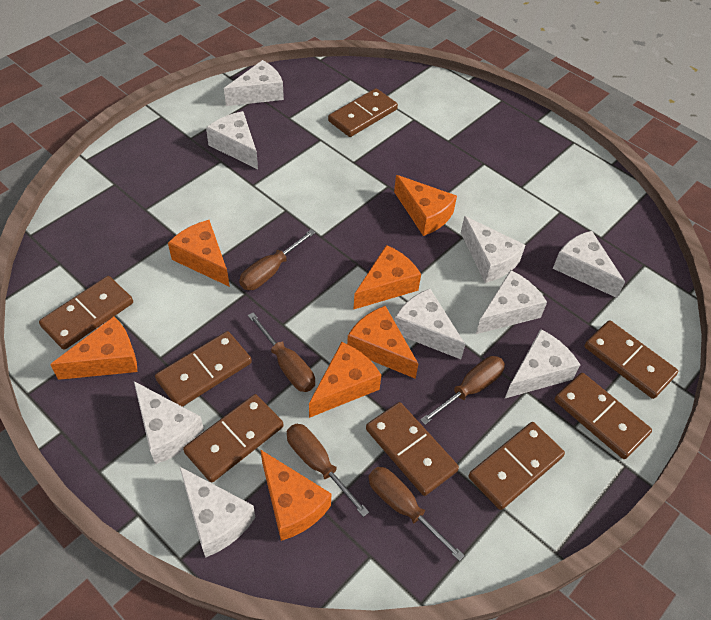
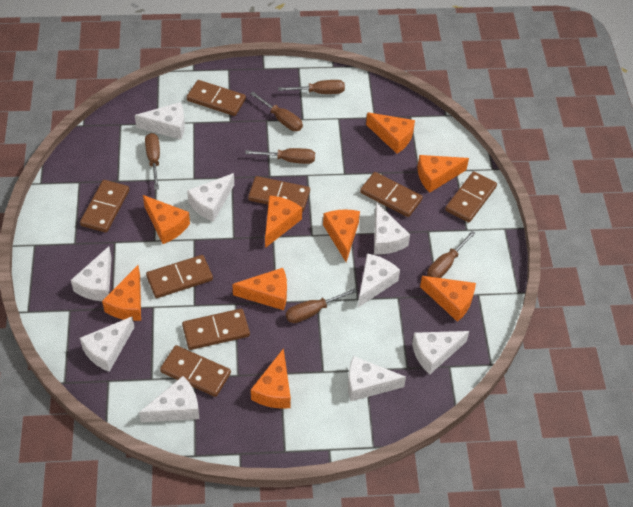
brown screwdriver: [239,229,316,290] [248,312,315,392] [287,424,369,517] [368,467,465,561] [420,356,505,425] = 5 -> [145,133,160,190] [245,148,315,164] [250,92,303,131] [278,80,345,94] [286,288,357,323] [427,231,476,278] = 6
orange cheese: [50,316,137,380] [168,220,230,287] [260,449,331,541] [309,342,381,418] [347,306,418,379] [353,245,421,310] [394,175,457,236] = 7 -> [102,265,141,321] [143,195,190,244] [232,268,287,310] [251,348,291,409] [265,195,302,248] [323,210,360,262] [366,112,415,154] [417,155,469,193] [420,276,476,322] = 9

